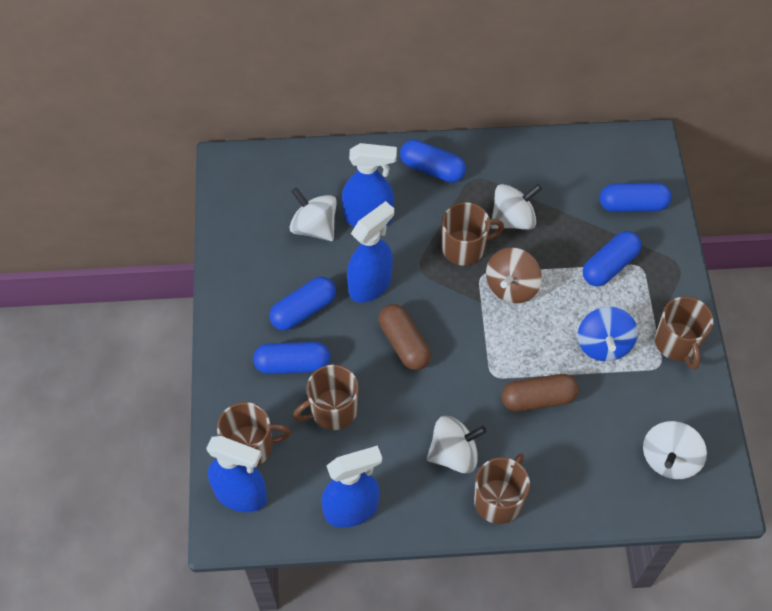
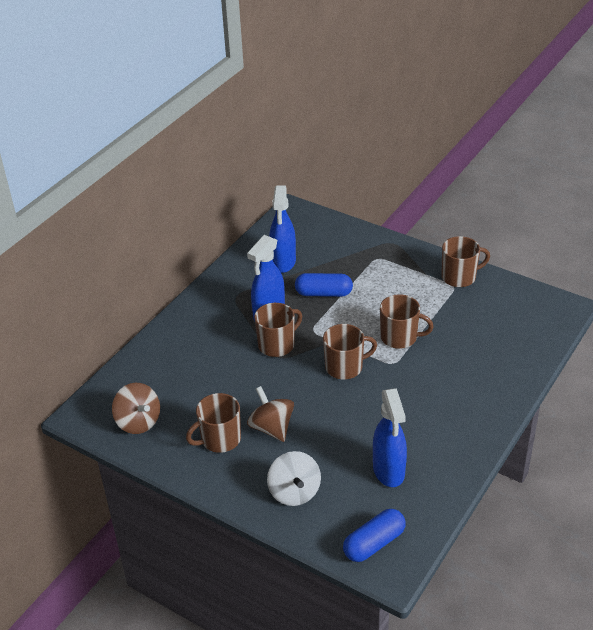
blue capsule: [253,342,330,374] [269,277,336,331] [400,140,466,183] [583,231,641,286] [600,183,672,212] = 5 -> [295,273,353,297] [343,509,406,562] = 2
blue spinning top: [578,307,638,361] = 1 -> none = 0
blue spray bottle: [206,436,267,512] [321,445,382,528] [342,143,397,227] [347,201,394,303] = 4 -> [247,235,285,321] [269,185,296,273] [373,388,407,487] = 3
brown capsule: [378,304,431,370] [501,374,579,412] = 2 -> none = 0
brown spinning top: [486,247,542,304] = 1 -> [112,383,160,434] [247,386,294,442] = 2
white spinning top: [290,187,337,241] [427,416,487,473] [491,184,542,230] [643,421,707,479] = 4 -> [267,451,321,506] = 1

